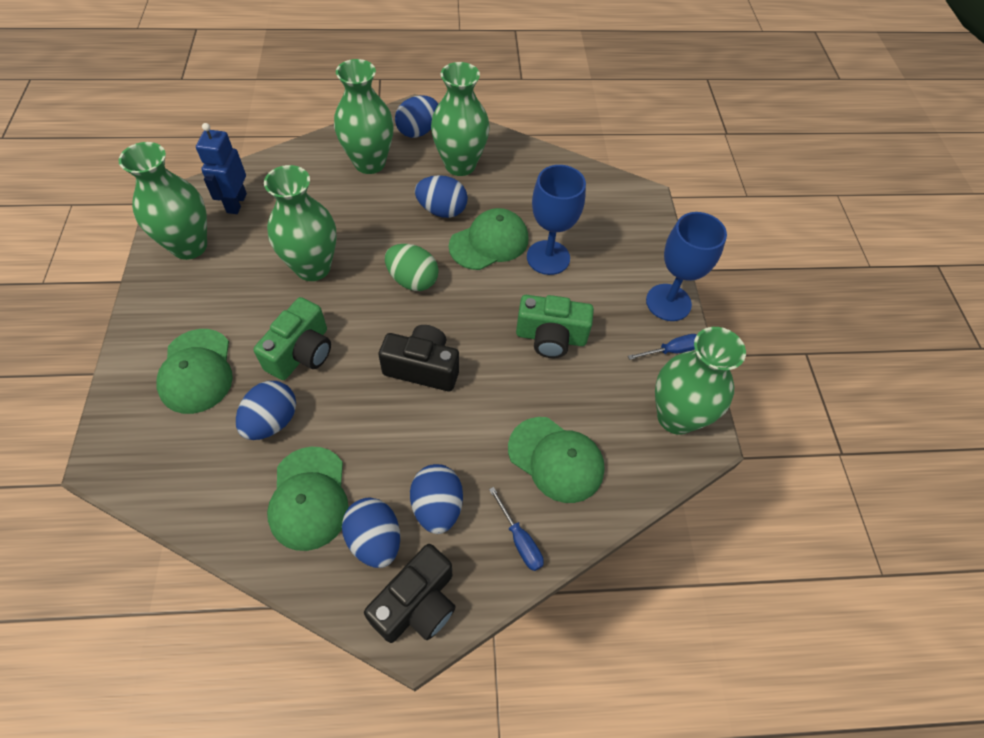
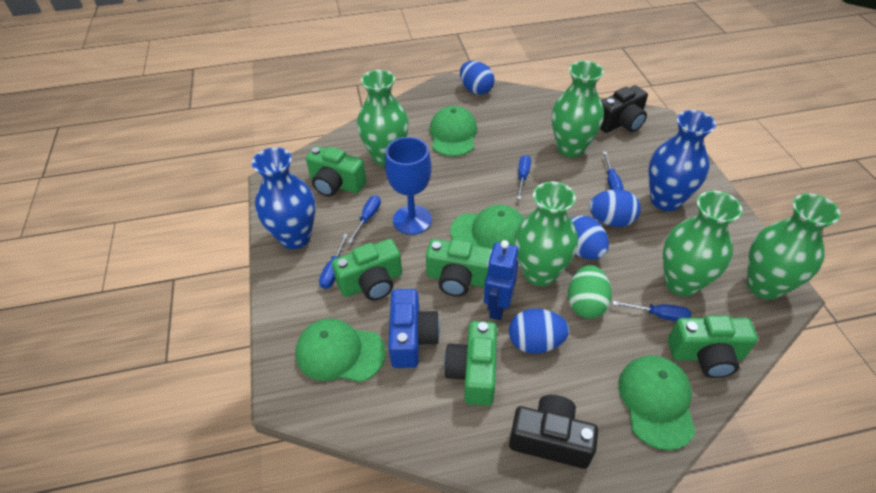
blue camera: none = 0 -> [388,289,440,368] = 1
blue egg: [236,381,296,440] [342,498,400,568] [395,95,438,138] [410,464,463,534] [415,175,468,218] = 5 -> [460,61,494,95] [509,309,569,354] [571,215,609,260] [589,189,641,227] = 4
blue goblet: [527,165,586,275] [646,212,727,321] = 2 -> [385,137,432,235] = 1
blue screwdriver: [489,487,544,571] [628,334,697,360] = 2 -> [319,234,348,289] [348,195,381,243] [517,155,531,199] [603,152,623,190] [613,301,691,321] = 5
blue vase: none = 0 -> [252,148,315,249] [648,110,716,211] = 2
green camera: [254,297,331,380] [516,295,594,358] = 2 -> [306,146,366,197] [332,239,402,300] [426,239,492,297] [444,321,497,406] [668,316,758,378] = 5

